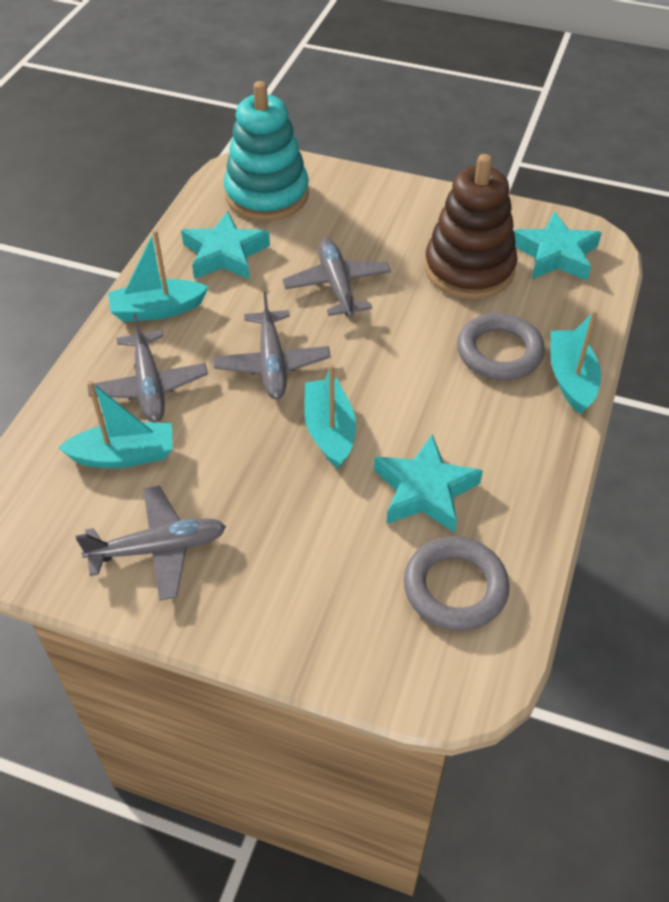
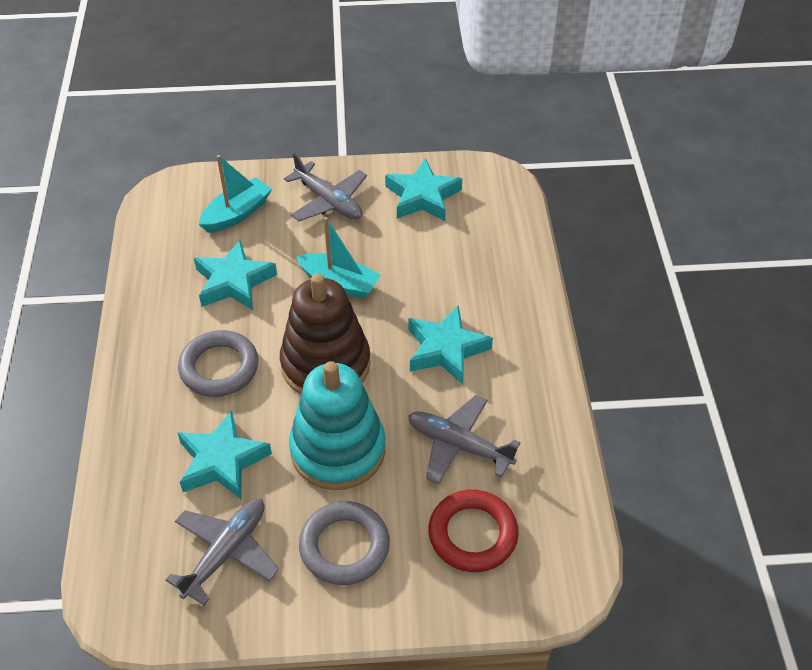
grey plane: [76,486,226,601] [87,313,208,423] [213,292,331,400] [282,239,391,318] = 4 -> [166,499,279,605] [284,153,367,221] [408,395,521,484] = 3
red ring: none = 0 -> [428,490,519,572] = 1
turquoise boat: [58,381,173,468] [108,230,209,322] [304,364,356,469] [551,310,601,414] = 4 -> [199,155,272,233] [296,217,381,299] = 2
turquoise star: [181,211,270,280] [374,434,483,533] [513,212,601,281] = 3 -> [177,410,272,499] [194,240,277,310] [385,158,462,221] [408,305,493,384] = 4

